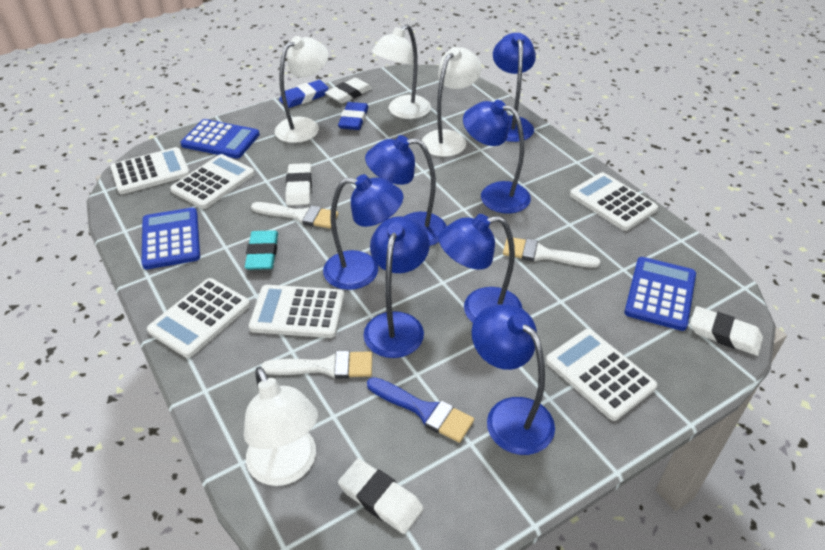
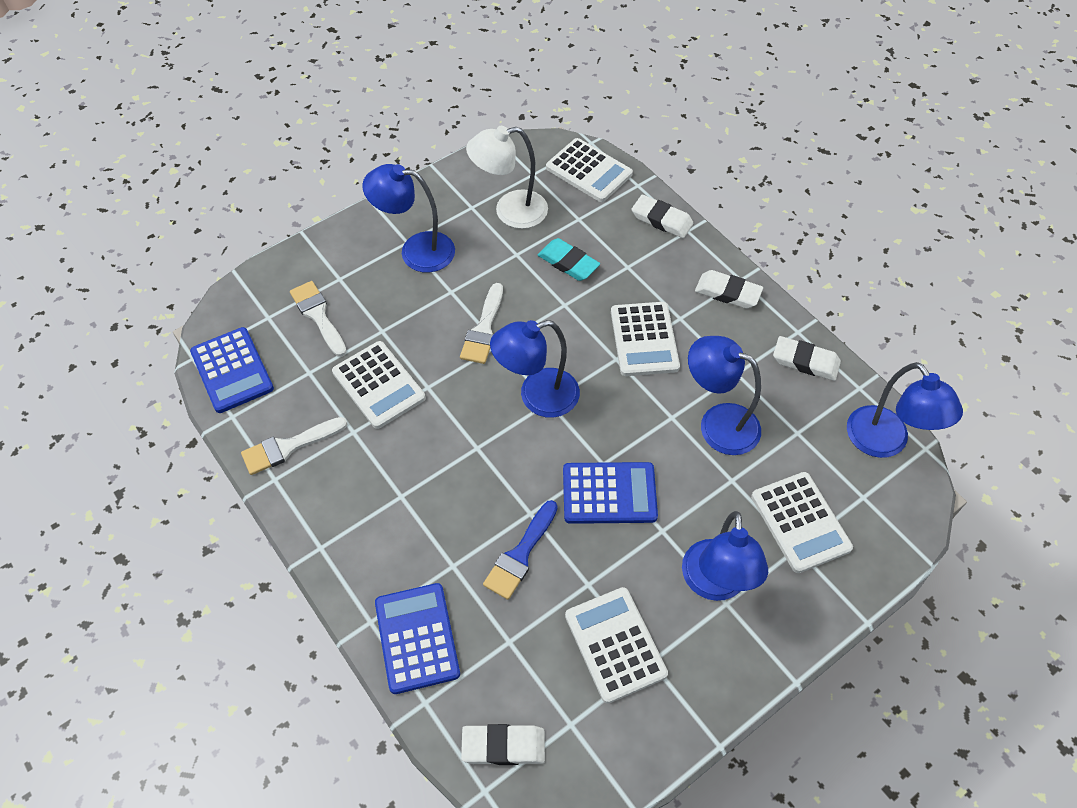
blue eraser: [279,80,329,108] [338,102,369,130] = 2 -> none = 0
blue lamp: [323,174,404,290] [364,216,430,358] [365,135,447,246] [438,214,522,323] [463,100,531,214] [472,304,555,455] [493,33,536,142] = 7 -> [362,164,455,273] [490,320,580,418] [682,511,768,601] [688,336,761,455] [847,362,963,458] = 5
white calculator: [111,147,190,194] [147,278,250,358] [170,154,255,209] [249,285,345,338] [546,329,657,421] [570,172,658,231] = 6 -> [332,341,426,429] [546,138,633,202] [565,587,668,703] [611,302,680,376] [751,472,853,573] = 5
white lamp: [244,367,318,486] [275,36,328,143] [372,24,431,119] [422,47,482,157] = 4 -> [466,126,548,229] = 1

